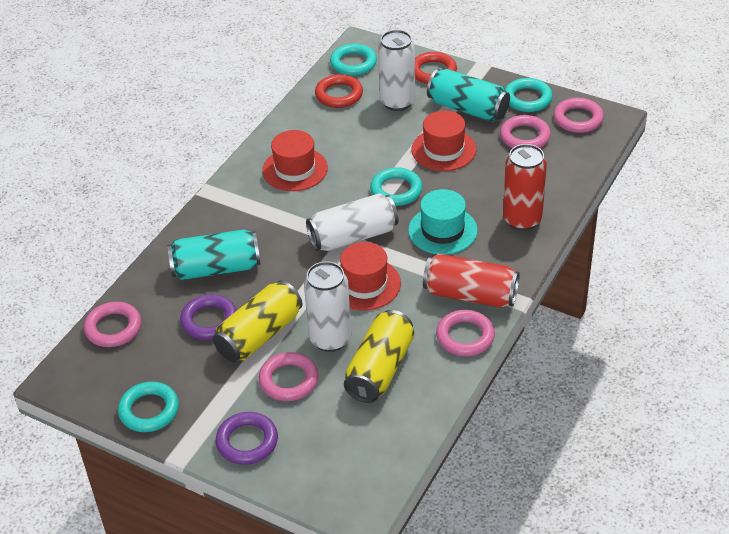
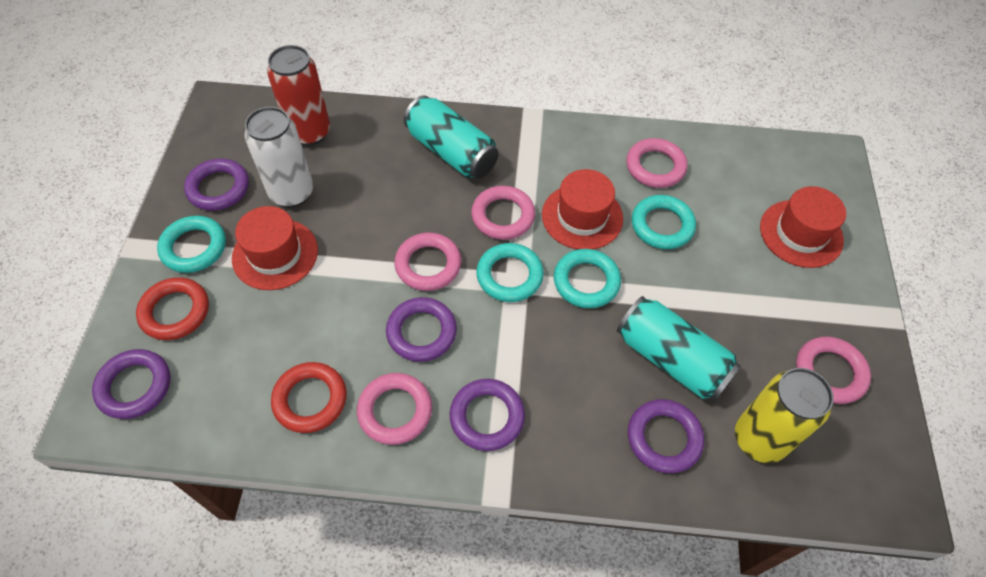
purple ring: [180,294,237,340] [216,412,278,465] = 2 -> [92,349,170,419] [184,159,249,211] [386,297,457,362] [450,379,525,451] [628,399,704,473] = 5
red can: [423,253,520,308] [503,144,547,231] = 2 -> [267,45,330,146] = 1
turquoise hat: [408,189,478,255] = 1 -> none = 0
white can: [304,261,352,352] [306,193,398,251] [378,30,415,111] = 3 -> [245,107,313,207] = 1
yellow can: [213,280,302,362] [344,310,414,403] = 2 -> [735,368,834,463] = 1

